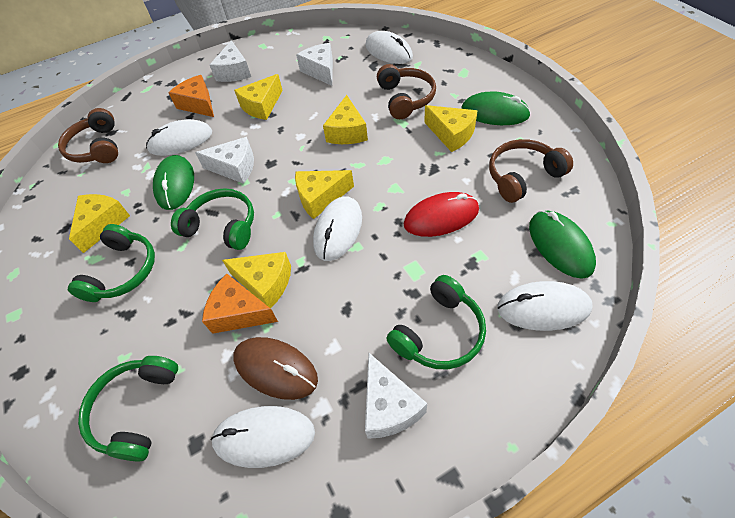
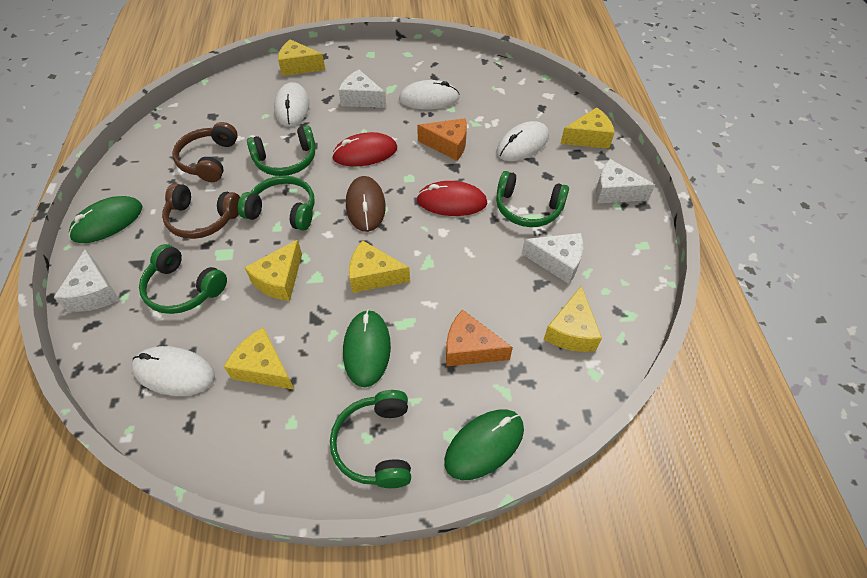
brown headphones: [58,108,118,163] [377,64,436,119] [489,139,573,203] = 3 -> [162,183,240,239] [172,122,238,182] = 2
green headphones: [68,224,155,302] [78,356,178,462] [171,188,254,250] [386,275,486,369] = 4 -> [139,244,227,314] [238,175,314,231] [247,125,316,176] [330,390,411,488] [496,171,569,227] = 5
red mouse: [404,192,479,237] = 1 -> [332,132,397,167] [416,181,487,216] = 2
white mouse: [146,119,212,156] [211,406,315,468] [313,196,362,261] [365,31,413,64] [497,281,592,331] = 5 -> [131,346,215,396] [274,82,309,127] [399,80,460,110] [496,121,549,161] = 4

